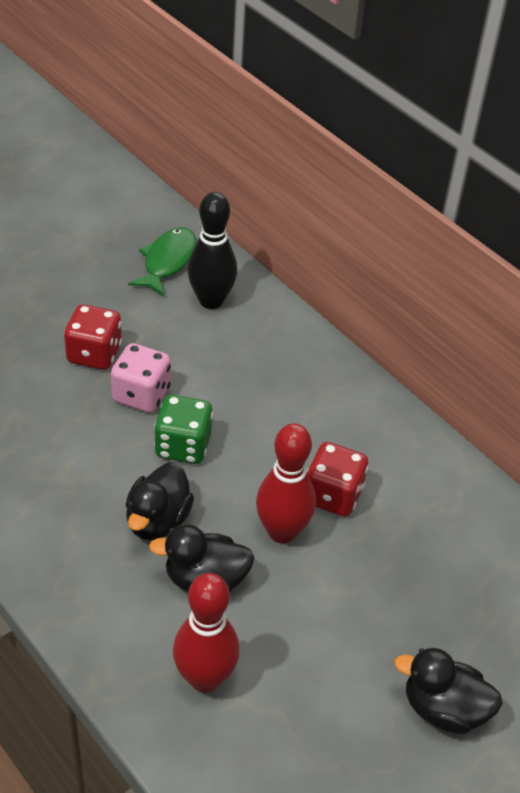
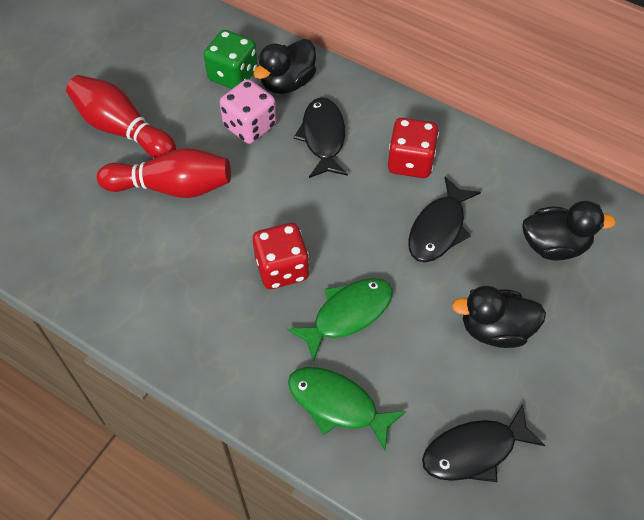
black bowling pin: [187,192,237,309] = 1 -> none = 0
black fish: none = 0 -> [294,97,348,178] [408,177,481,262] [422,404,545,482] = 3
green fish: [128,227,196,296] = 1 -> [287,278,393,362] [288,367,406,451] = 2

